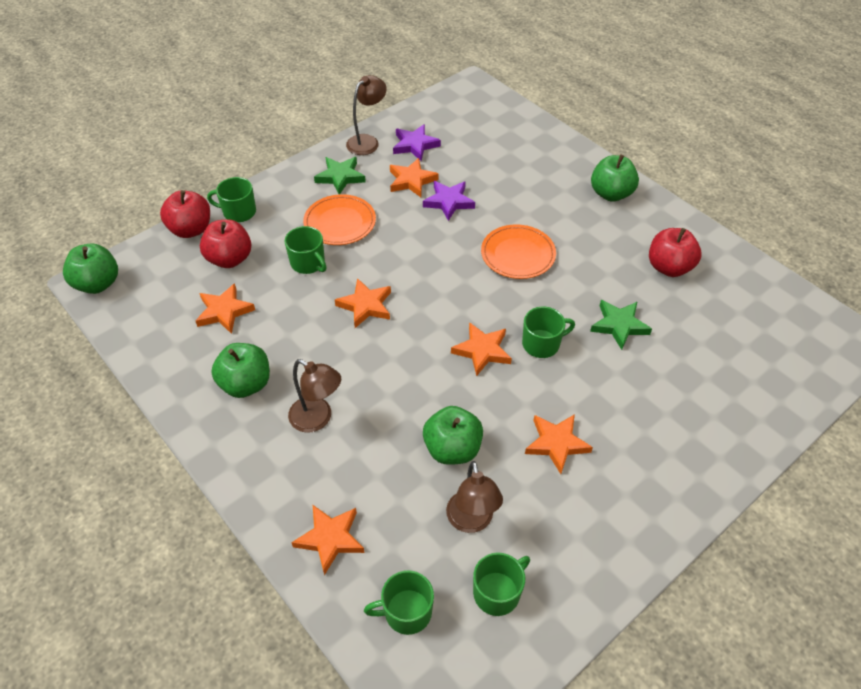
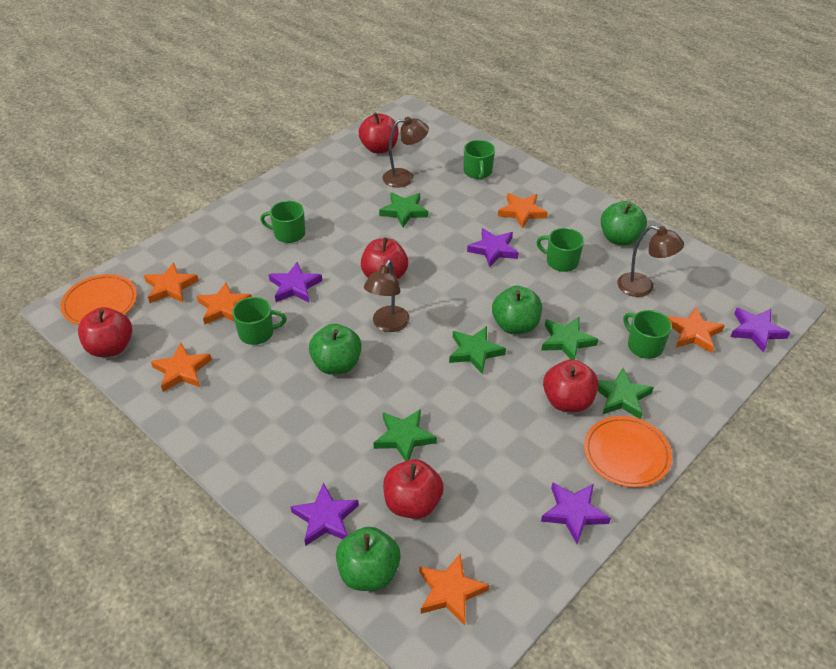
green star: [314,157,366,194] [590,300,652,350] = 2 -> [373,409,437,461] [379,192,428,227] [449,326,506,374] [541,317,598,360] [598,368,654,419] = 5
purple star: [393,124,441,161] [423,181,475,221] = 2 -> [269,262,322,302] [290,483,359,546] [467,228,518,268] [541,482,611,544] [730,308,790,353] = 5
red apple: [160,190,210,238] [200,219,251,268] [649,228,701,277] = 3 -> [78,307,132,357] [359,112,399,154] [361,237,408,279] [383,459,444,519] [543,359,599,412] = 5

